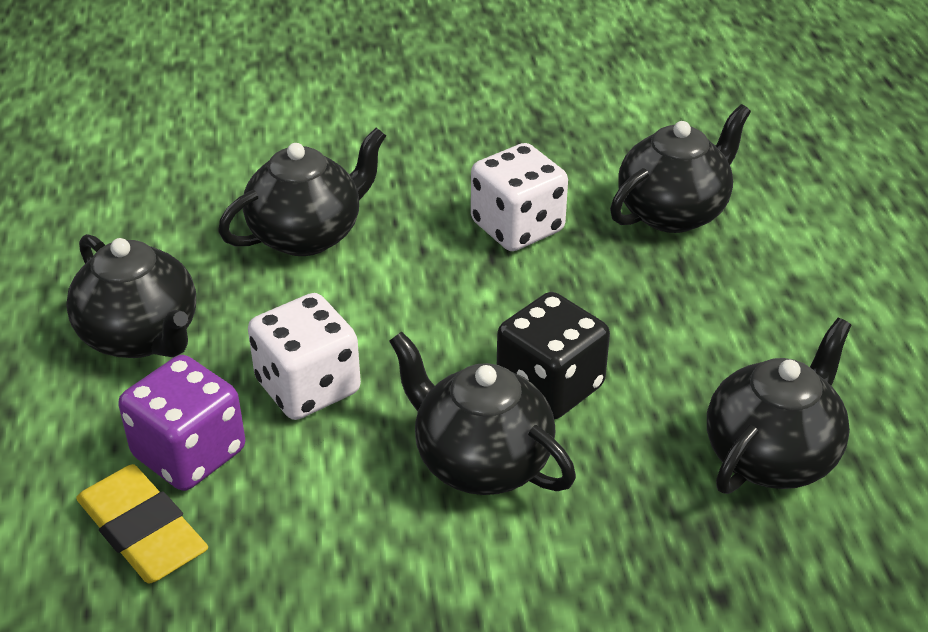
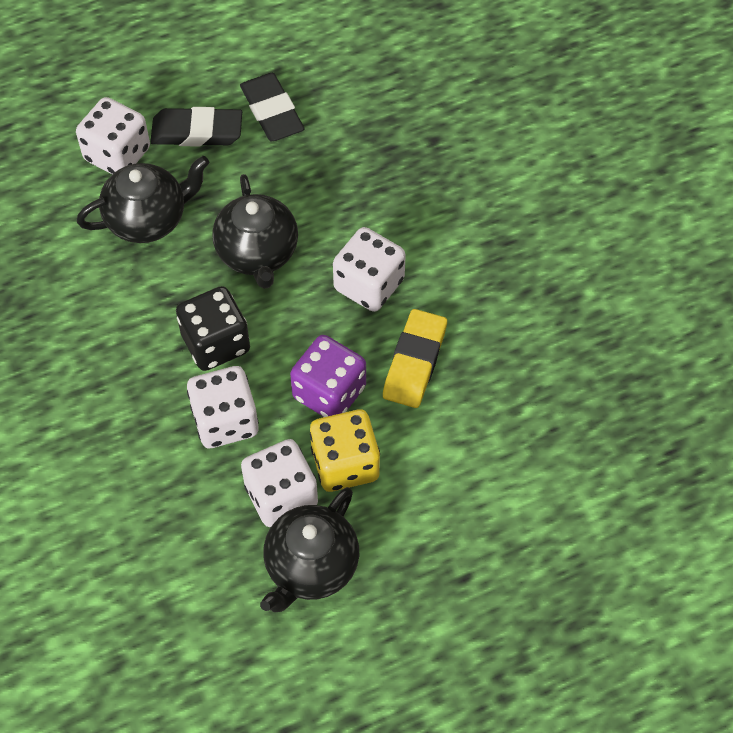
black eraser: none = 0 -> [150,107,242,147] [240,73,305,141] = 2
black teapot: [66,234,196,358] [218,127,386,256] [389,331,576,495] [610,104,751,233] [707,318,851,494] = 5 -> [77,156,209,243] [212,174,298,289] [260,487,359,612] = 3
white dice: [248,293,361,420] [471,143,568,251] = 2 -> [76,97,150,174] [187,366,259,448] [241,439,318,527] [333,227,406,312] = 4
yellow dice: none = 0 -> [310,409,380,492] = 1

